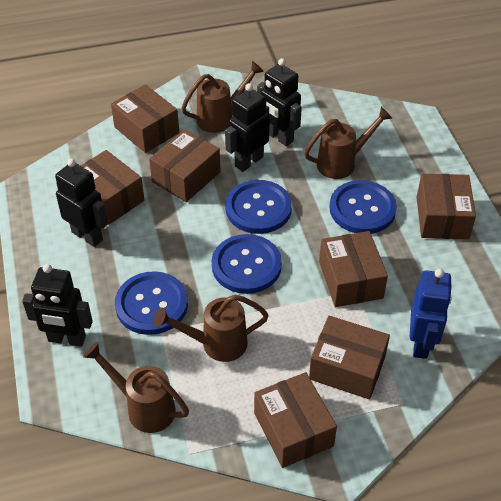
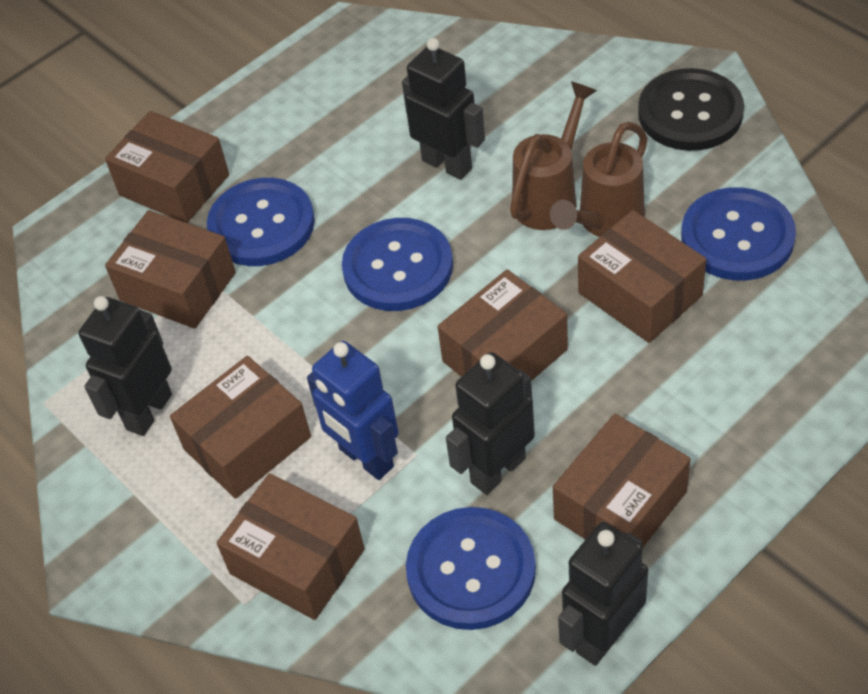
black button: none = 0 -> [638,68,744,151] = 1
brown watering can: [83,342,189,433] [154,295,269,362] [181,61,264,133] [304,107,392,179] = 4 -> [510,81,597,230] [550,122,648,237] = 2

